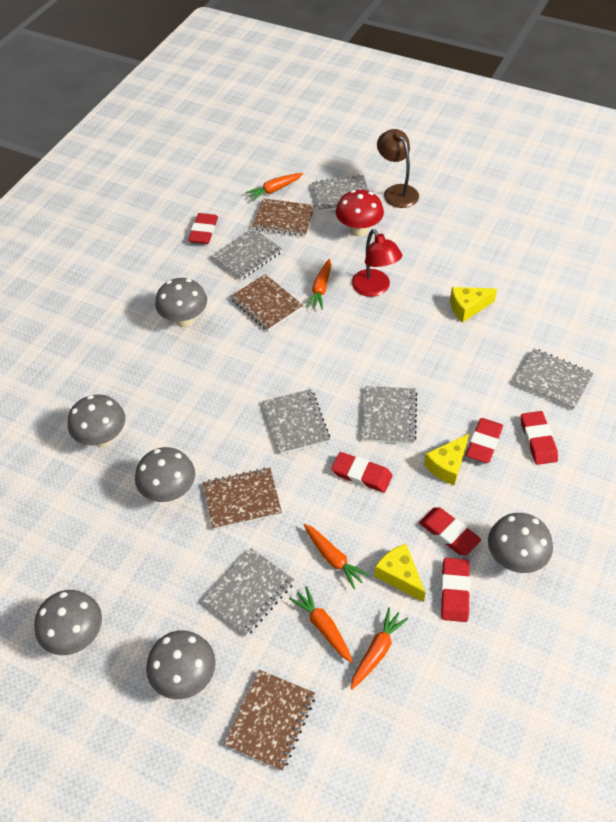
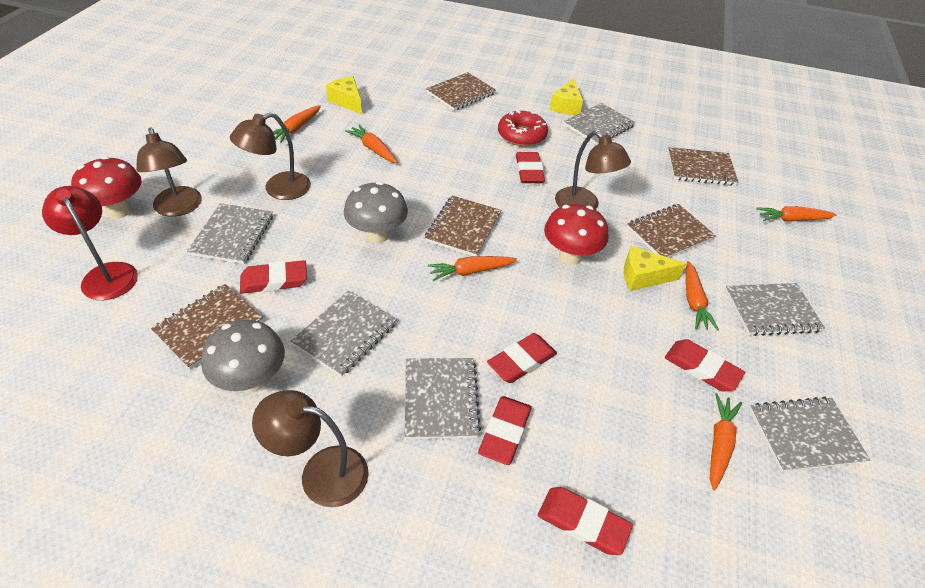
brown lamp: [377,129,419,208] = 1 -> [136,127,202,217] [230,112,311,200] [252,390,369,507] [555,131,631,210] = 4
brown notebook: [203,467,282,530] [224,670,316,771] [230,274,303,331] [252,198,315,236] = 4 -> [151,284,263,369] [425,195,502,256] [426,72,496,111] [627,204,716,258] [668,147,738,185] = 5
grey mushroom: [34,590,102,655] [68,394,125,447] [135,447,195,502] [146,630,216,699] [155,278,207,327] [488,513,553,573] = 6 -> [201,320,285,393] [344,182,408,243] = 2
orange carrot: [245,173,303,201] [289,586,353,663] [303,524,370,589] [306,259,331,310] [350,608,408,690] = 5 -> [273,105,321,143] [345,124,397,163] [428,256,517,281] [686,261,719,331] [710,393,742,490] [756,206,837,222] = 6
red donut: none = 0 -> [498,110,548,146] = 1
red mushroom: [336,190,384,237] = 1 -> [71,156,142,219] [544,204,608,265] = 2

